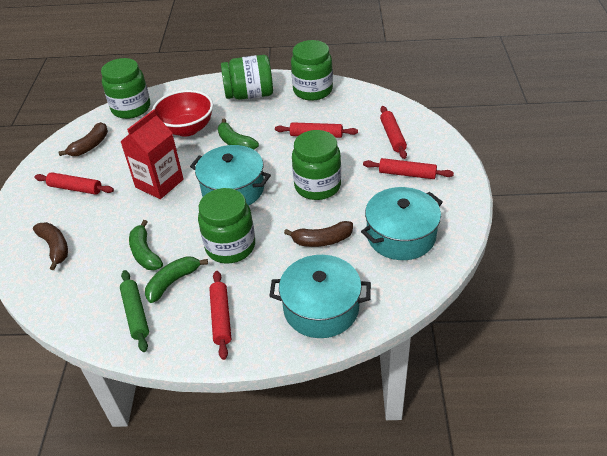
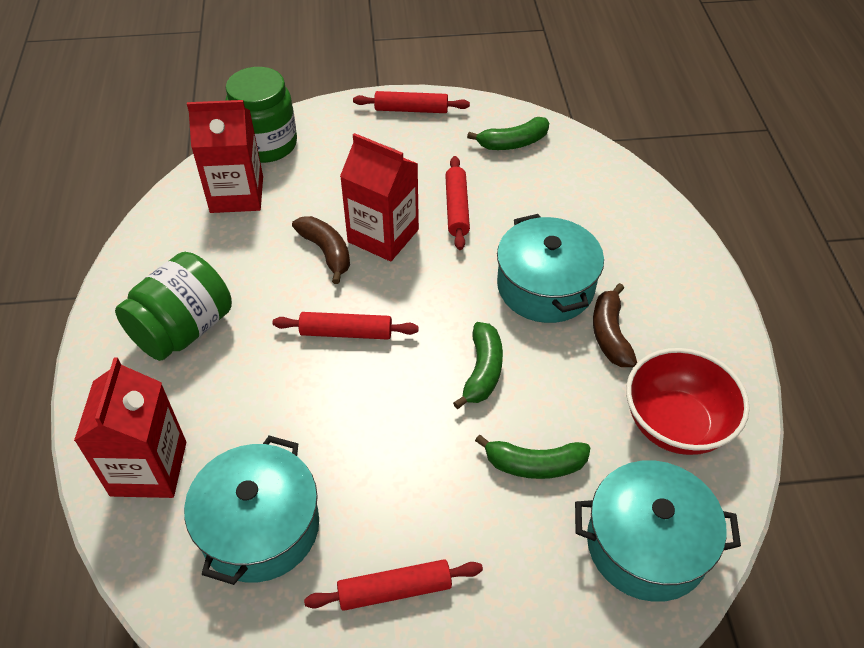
brown banana: [33,222,68,270] [59,122,108,156] [284,221,353,247] = 3 -> [292,216,350,284] [593,283,637,367] = 2
green jar: [101,58,150,119] [198,188,255,264] [221,55,273,100] [291,40,333,101] [292,130,341,200] = 5 -> [115,252,232,361] [225,67,297,163] = 2
green rolling pin: [120,270,149,352] = 1 -> none = 0
red carton: [120,110,184,199] = 1 -> [74,357,186,498] [187,100,263,213] [340,133,419,262] = 3
red rolling pin: [34,172,114,195] [209,271,231,360] [275,122,358,138] [363,158,454,179] [380,106,407,159] = 5 -> [272,312,419,340] [304,559,483,611] [353,91,470,113] [445,156,470,250] = 4

